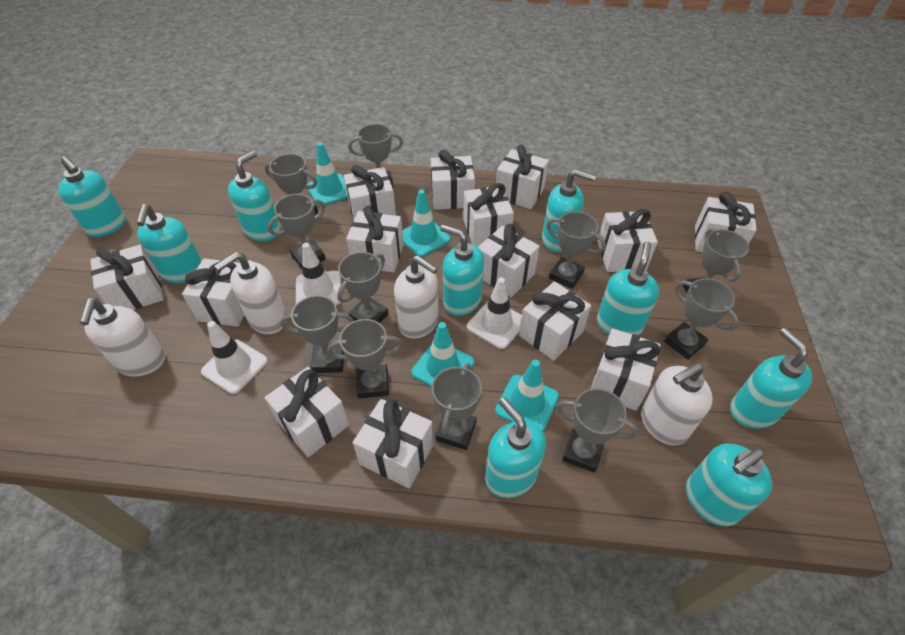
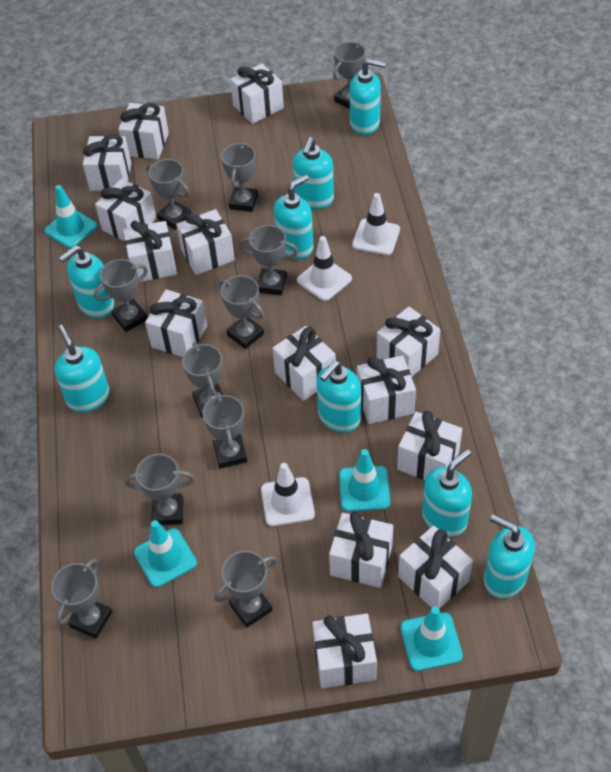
turquoise soap dispenser: [58,156,126,237] [136,204,202,283] [228,151,280,241] [440,224,484,316] [485,397,546,498] [542,169,596,253] [597,242,659,335] [686,443,772,527] [730,328,812,429] = 9 -> [54,325,109,412] [59,245,114,318] [274,174,314,259] [293,137,334,209] [317,361,361,433] [350,59,386,135] [422,449,472,537] [484,514,535,599] = 8
white soap dispenser: [79,298,165,377] [215,252,287,334] [394,255,439,339] [641,363,713,445] = 4 -> none = 0

